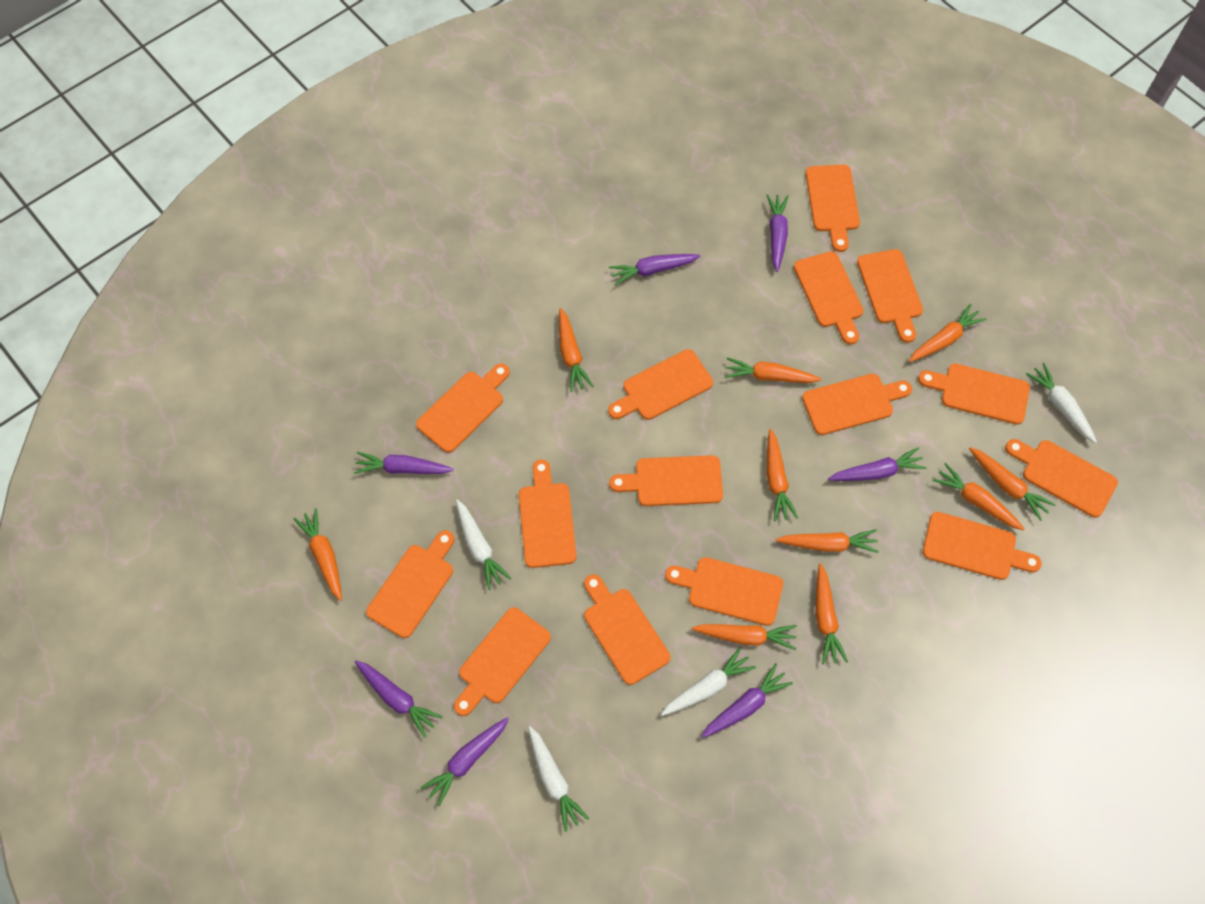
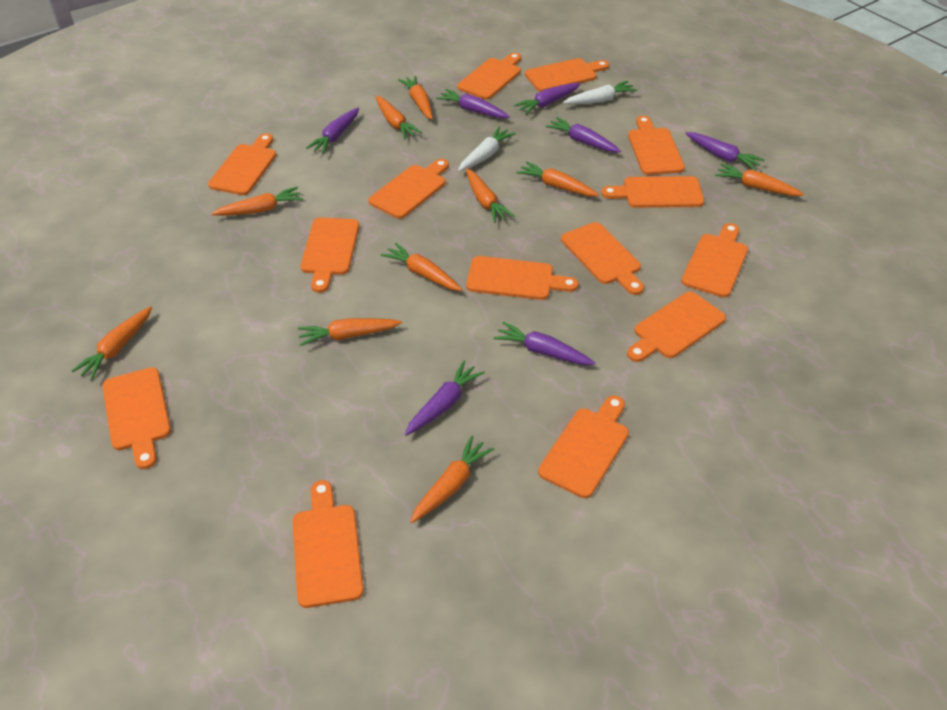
orange cutting board: [366,530,455,638] [416,363,510,453] [454,607,551,716] [519,460,576,568] [584,574,670,685] [608,349,713,420] [609,455,723,506] [665,557,783,626] [794,251,864,345] [802,374,912,435] [806,165,860,252] [857,249,923,343] [918,363,1030,425] [923,512,1042,580] [1005,439,1118,518] = 15 -> [103,367,171,469] [208,133,276,195] [293,480,364,608] [300,218,359,293] [369,159,449,219] [457,53,521,100] [466,256,579,300] [525,58,609,92] [538,395,629,498] [561,222,644,295] [601,176,704,208] [627,292,726,362] [628,116,685,175] [681,223,748,297] = 14
white carrot: [456,499,511,590] [528,726,590,832] [661,647,756,716] [1026,363,1097,443] = 4 -> [458,126,516,172] [563,81,637,104] = 2

